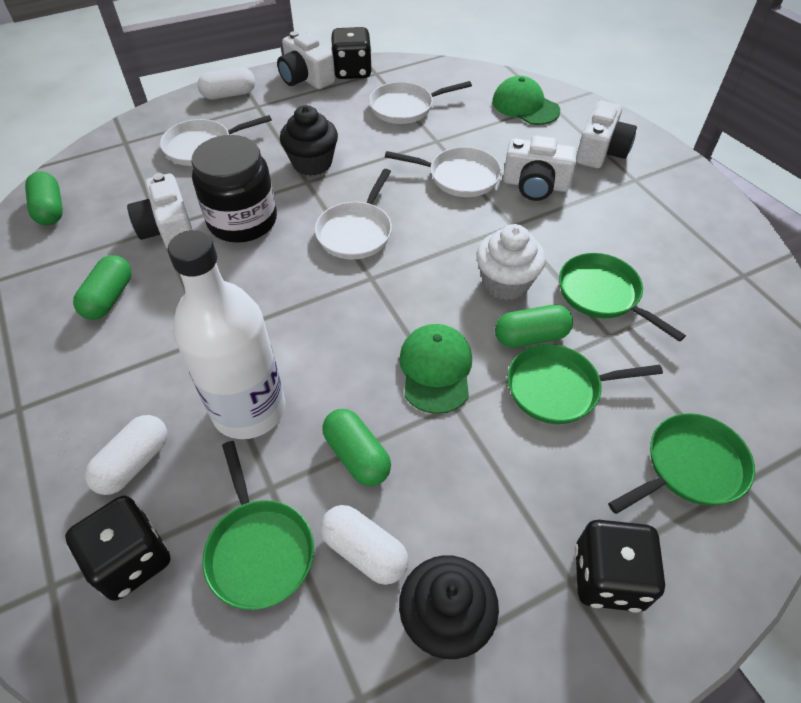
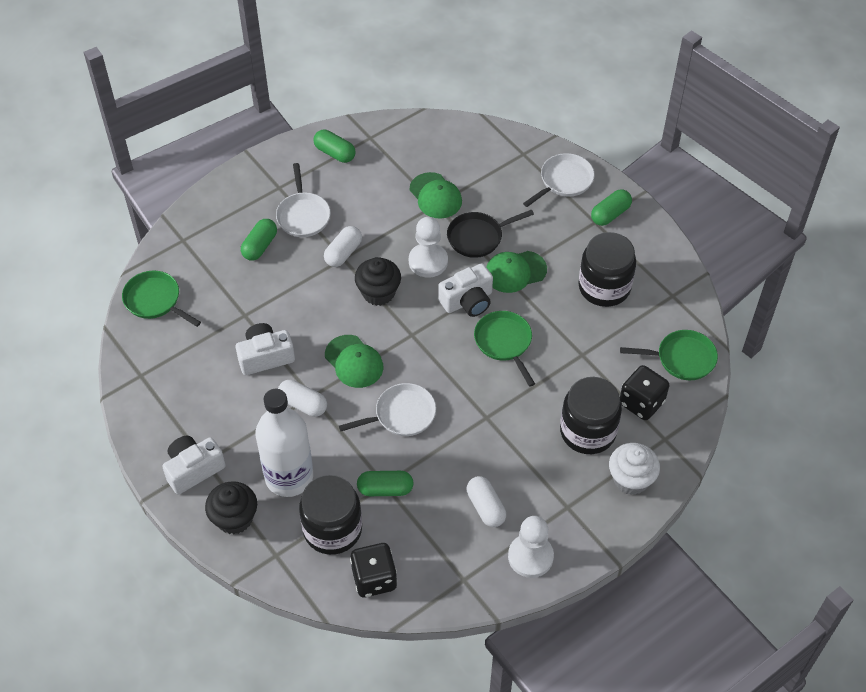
black dice: [65,496,170,601] [331,27,372,79] [575,520,666,613] = 3 -> [350,543,397,597] [620,365,669,420] = 2
black jar: [192,135,277,243] = 1 -> [299,475,362,555] [560,377,622,454] [578,232,636,307] = 3
black pan: none = 0 -> [447,210,534,258] = 1
green cap: [399,324,472,414] [492,76,560,125] = 2 -> [325,335,383,388] [410,172,462,219] [486,251,547,293] = 3
green pan: [202,441,314,610] [507,344,663,424] [559,253,686,342] [608,413,755,514] = 4 -> [122,271,201,327] [474,311,535,387] [620,330,718,380] = 3
white camera: [127,173,193,249] [277,31,335,89] [503,135,577,201] [576,100,637,168] = 4 -> [162,436,226,495] [236,323,295,375] [438,263,493,317] = 3
white pan: [160,115,272,166] [315,169,392,260] [369,81,472,124] [385,147,502,197] = 4 -> [276,163,331,237] [339,383,436,436] [523,153,595,207] = 3
white pawn: none = 0 -> [409,217,448,278] [508,516,554,578] = 2

